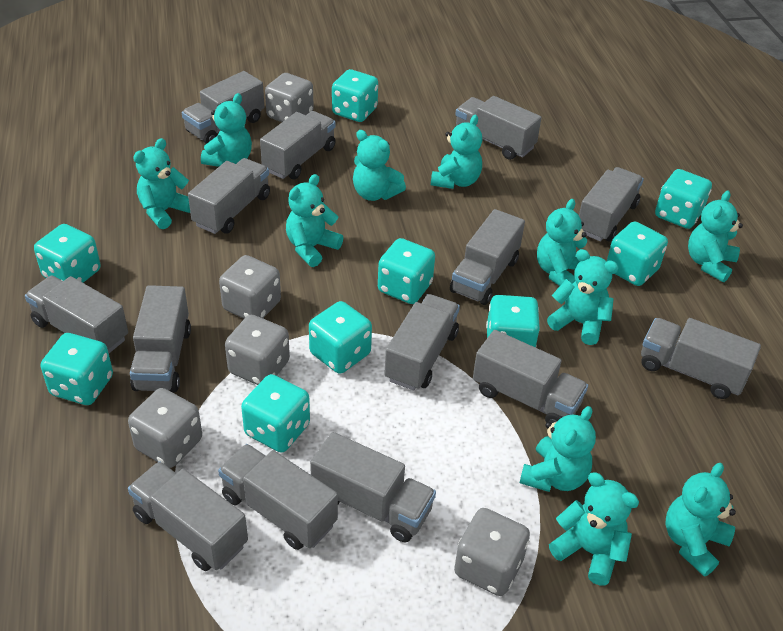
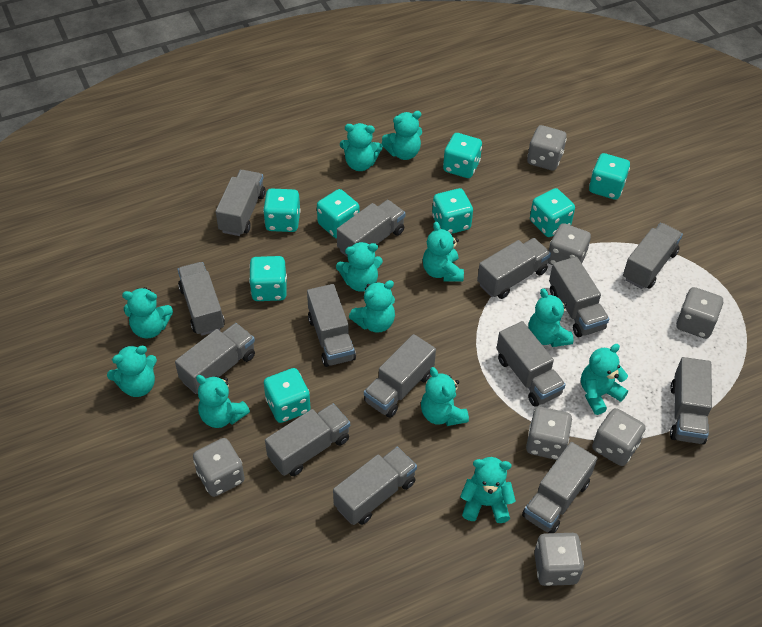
grey dice: [128,388,202,468] [219,255,281,319] [225,315,290,385] [265,73,314,122] [454,508,530,596] = 5 -> [193,438,245,497] [526,407,572,460] [527,125,567,170] [534,533,584,586] [548,223,591,265] [592,408,646,466] [676,287,723,339] = 7
turquoise dice: [34,224,101,283] [40,333,113,405] [241,374,310,453] [309,301,372,374] [332,69,378,122] [378,238,435,304] [486,295,540,348] [607,221,668,286] [655,169,712,229] = 9 -> [249,256,287,301] [263,188,301,232] [264,368,311,423] [317,189,360,239] [432,188,473,234] [443,133,482,178] [530,188,575,237] [589,153,630,200] = 8
turquoise teddy bear: [133,138,190,229] [201,93,252,167] [286,174,343,267] [353,130,406,201] [431,115,482,189] [520,406,596,492] [537,199,587,286] [547,249,619,345] [549,472,639,585] [666,463,736,577] [688,190,743,282] = 11 -> [107,345,157,397] [122,287,173,339] [196,375,250,428] [336,242,383,292] [340,123,383,171] [349,280,395,333] [381,111,422,160] [421,367,469,426] [423,222,464,282] [460,457,516,523] [528,288,573,347] [581,344,628,415] = 12

